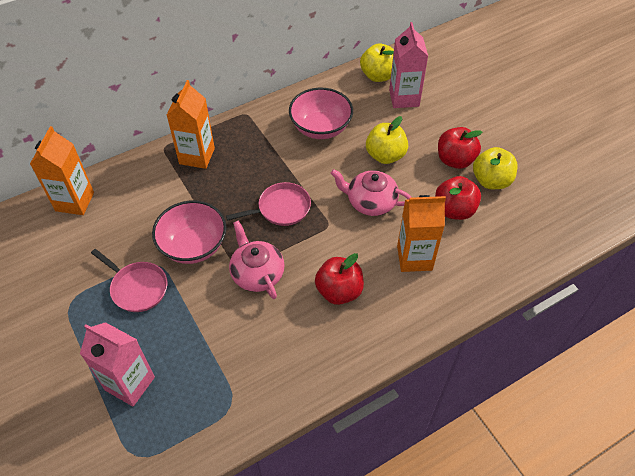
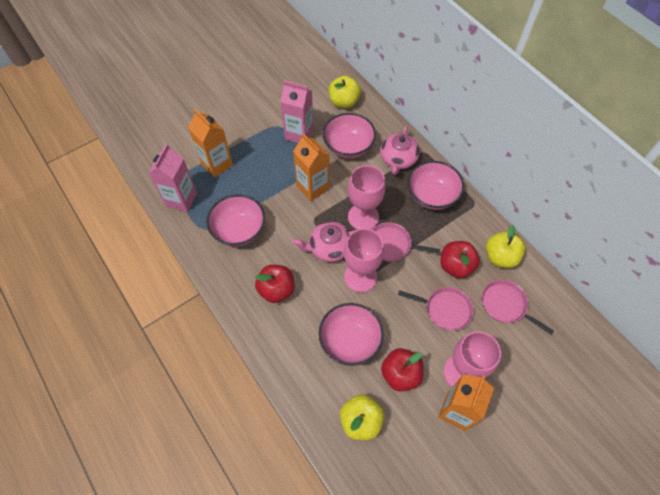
pink bowl: [152,201,226,264] [289,88,353,139] = 2 -> [206,195,265,246] [319,303,384,366] [323,113,376,158] [408,161,464,210] = 4
pink goblet: none = 0 -> [344,228,384,292] [348,165,385,230] [444,331,501,387] = 3
pink pan: [91,249,167,312] [226,182,311,226] = 2 -> [372,222,440,262] [398,287,474,331] [482,279,554,335] = 3

